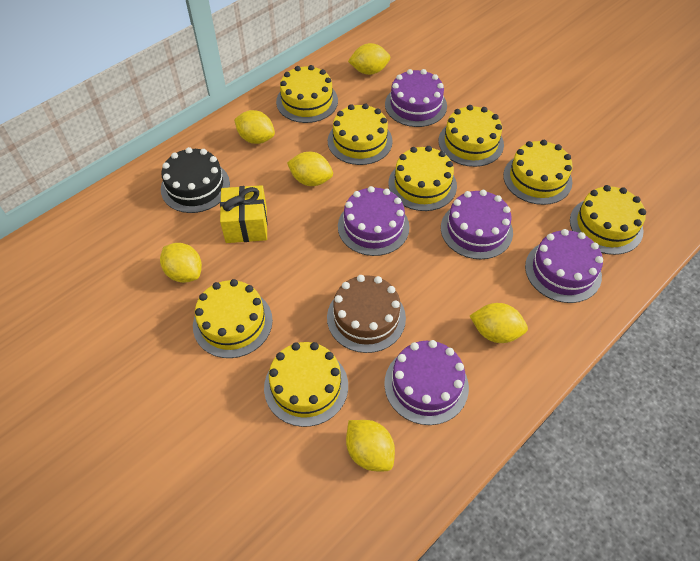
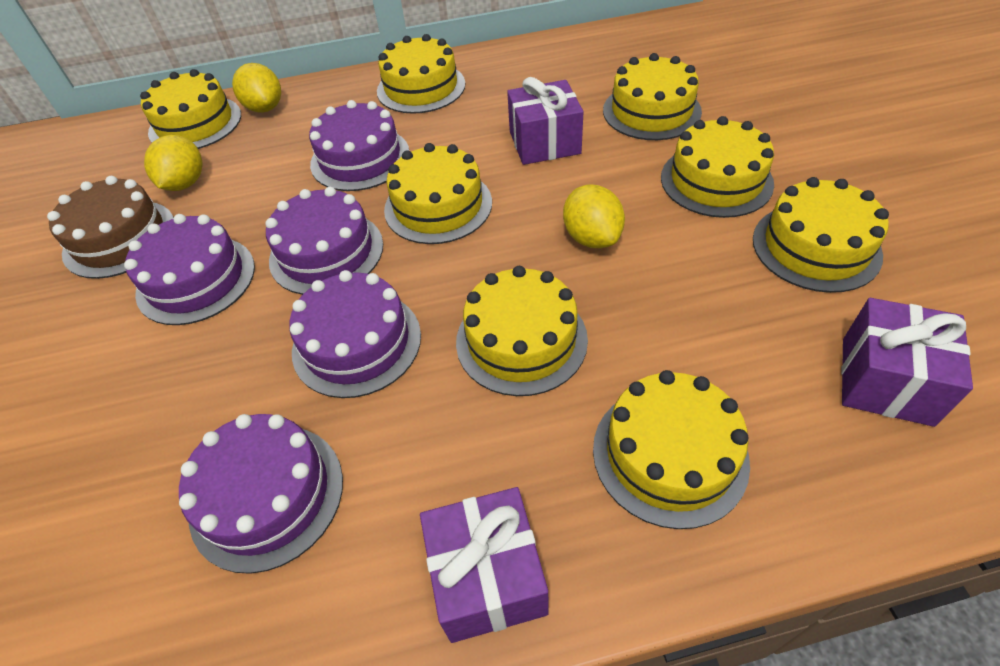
black cake: [161,147,230,213] = 1 -> none = 0
purple gift: none = 0 -> [420,487,548,643] [507,77,584,165] [841,298,973,427] = 3
yellow gift: [220,185,268,243] = 1 -> none = 0
yellow lemon: [160,243,202,283] [234,110,275,144] [287,152,333,186] [346,420,395,471] [348,43,390,75] [470,303,528,343] = 6 -> [144,135,203,191] [232,63,281,113] [563,184,625,248] = 3

